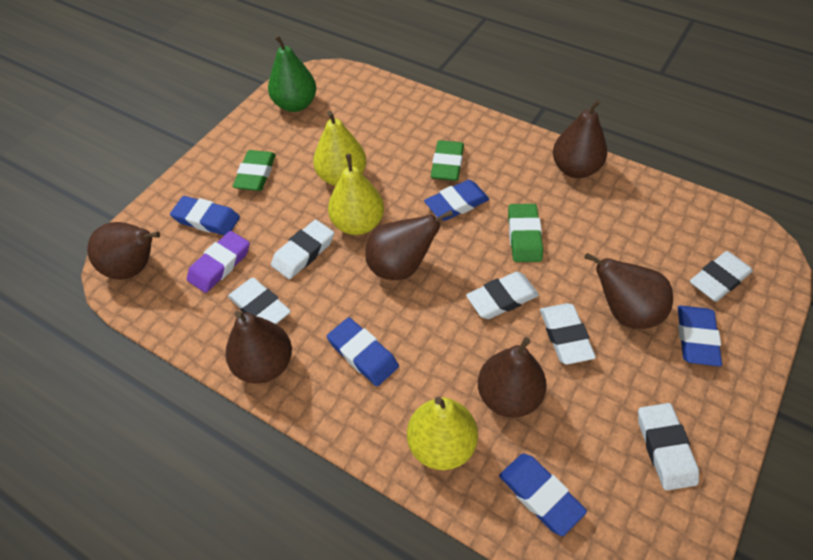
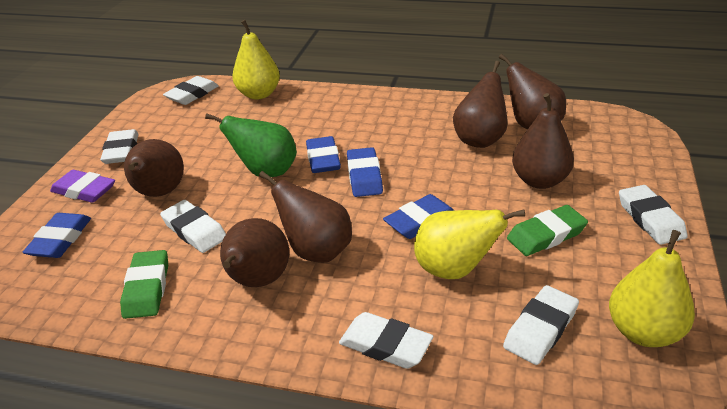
blue eraser: [170,196,240,235] [327,317,399,386] [424,180,489,221] [499,454,587,536] [678,306,722,366] = 5 -> [23,213,91,258] [306,136,341,173] [347,147,383,197] [383,194,455,239] = 4
green eraser: [233,150,276,191] [431,140,464,181] [508,204,543,262] = 3 -> [120,250,168,319] [507,205,588,256] = 2

